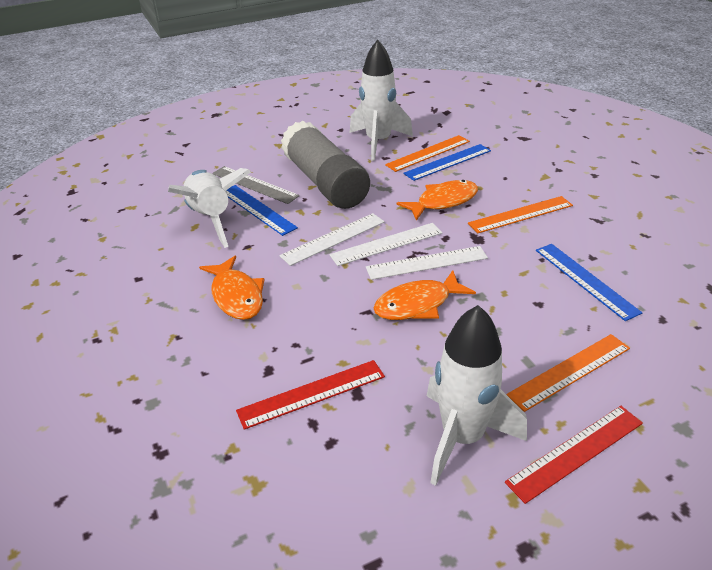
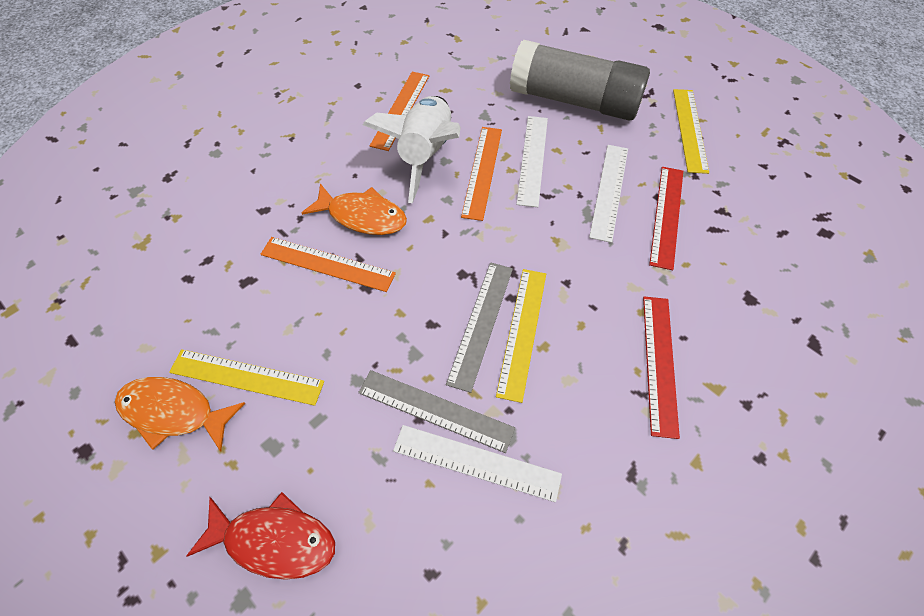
blue ruler: [227,185,298,236] [403,144,491,181] [536,244,642,321] = 3 -> none = 0
grey ruler: [212,166,299,204] = 1 -> [358,370,515,453] [446,262,513,393] = 2
orange fish: [199,256,265,320] [374,270,476,320] [397,180,478,221] = 3 -> [115,377,245,451] [302,183,407,235] = 2
red fish: none = 0 -> [186,492,335,580] = 1
white rocket: [168,168,251,248] [350,39,413,161] [427,305,527,486] = 3 -> [363,96,461,203] = 1
yellow ruler: none = 0 -> [169,349,324,406] [496,269,546,403] [673,89,709,174] = 3

